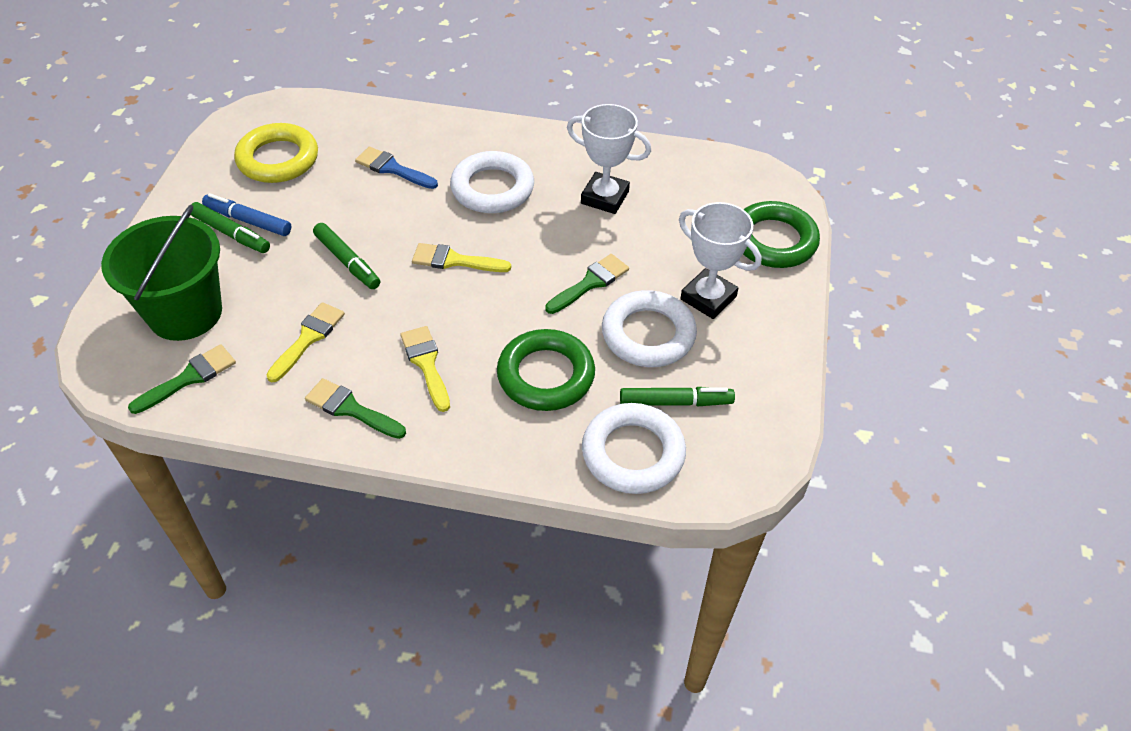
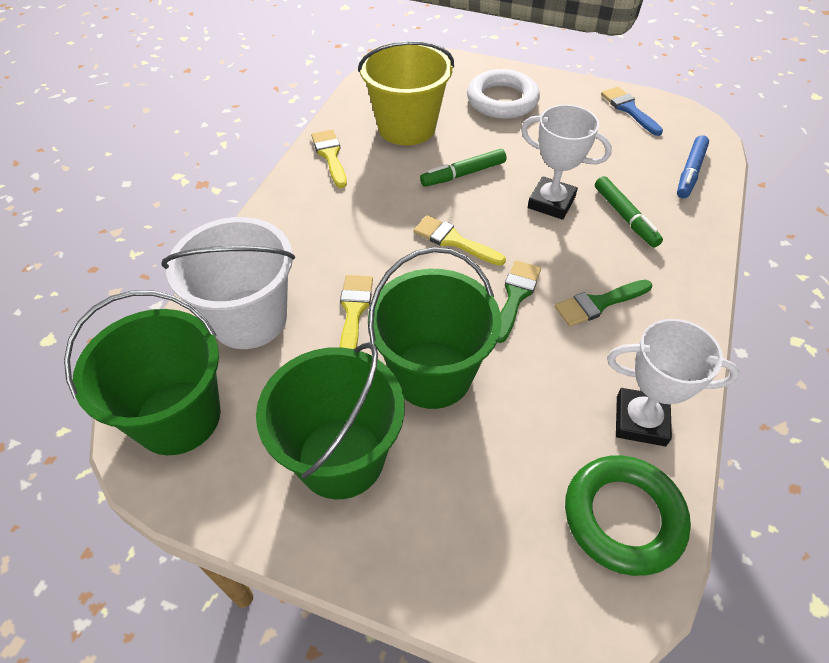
green brush: [128,344,236,414] [305,378,406,439] [545,254,629,314] = 3 -> [497,260,541,343] [555,280,652,327] = 2
green bucket: [101,205,222,341] = 1 -> [64,290,221,455] [256,342,405,499] [368,247,502,409] = 3
green marker: [191,202,270,253] [313,223,380,289] [620,387,735,406] = 3 -> [420,149,507,187] [595,176,663,247] = 2
green ring: [497,329,595,411] [743,201,820,268] = 2 -> [565,455,691,576] = 1
white bucket: none = 0 -> [161,217,295,349] = 1
white ring: [450,151,534,213] [582,403,686,494] [602,290,697,367] = 3 -> [467,69,540,119] = 1
yellow bucket: none = 0 -> [358,41,454,145] = 1
yellow ring: [234,123,318,183] = 1 -> none = 0

